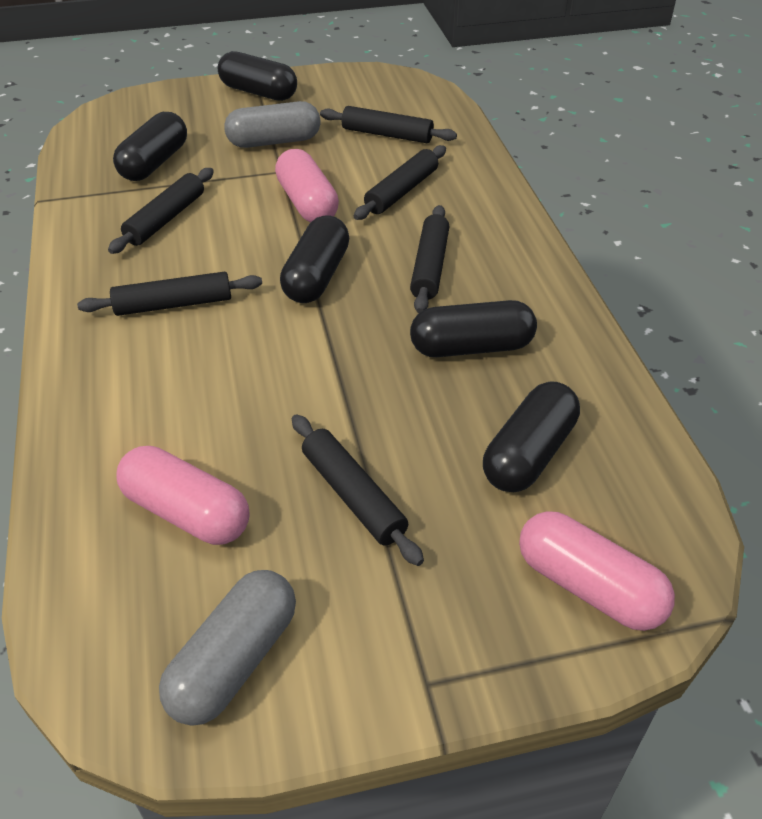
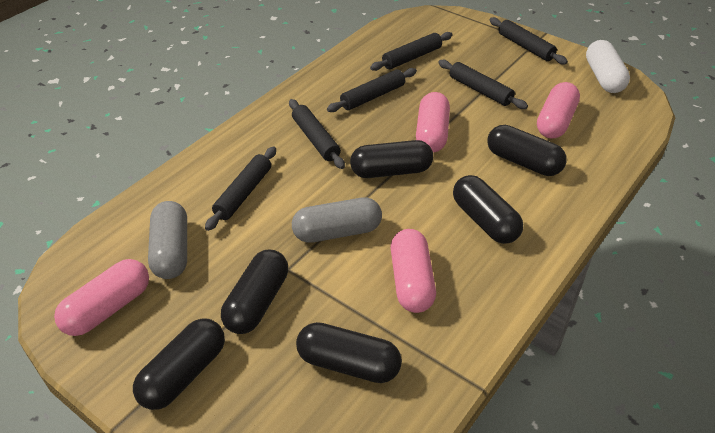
black capsule: [113,112,187,181] [218,51,297,101] [280,215,349,303] [410,300,537,357] [483,382,580,492] = 5 -> [133,318,225,410] [221,250,288,334] [296,322,402,383] [350,140,433,178] [453,175,523,244] [487,125,567,176] = 6
pink capsule: [117,446,250,545] [275,149,339,222] [519,511,675,631] = 3 -> [54,259,149,336] [391,229,436,313] [416,92,450,153] [537,82,580,139] = 4
white capsule: none = 0 -> [586,40,630,93] = 1

